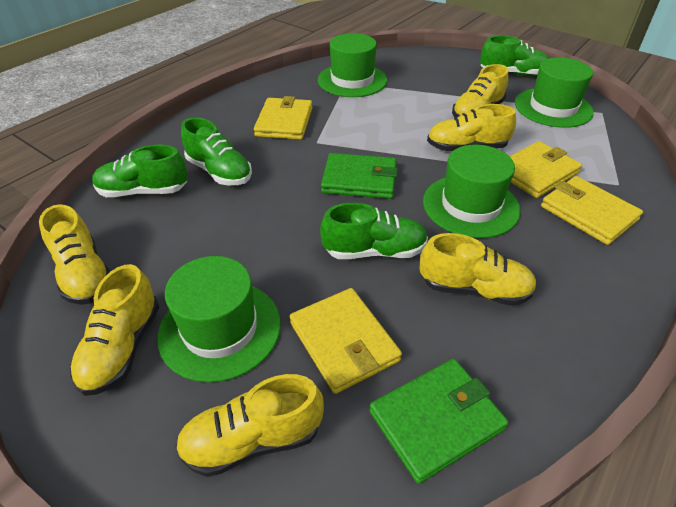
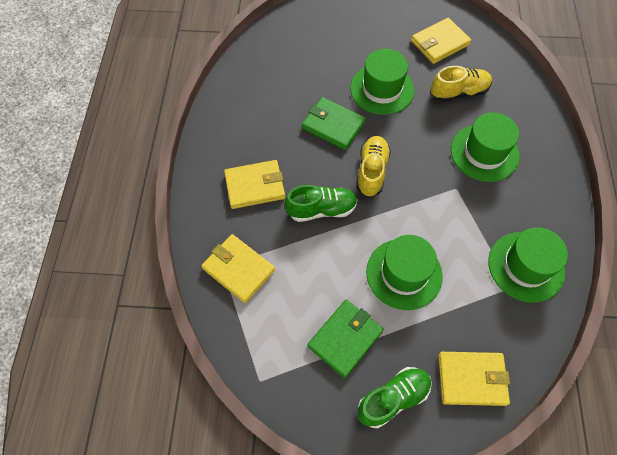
green shoe: [92,145,188,197] [181,117,252,185] [320,203,428,259] [480,36,549,76] = 4 -> [285,185,357,222] [358,367,432,428] = 2
yellow shoe: [39,204,110,305] [70,264,159,396] [175,374,324,477] [420,233,537,306] [427,104,516,151] [452,64,509,118] = 6 -> [356,136,391,197] [431,66,492,102] = 2

